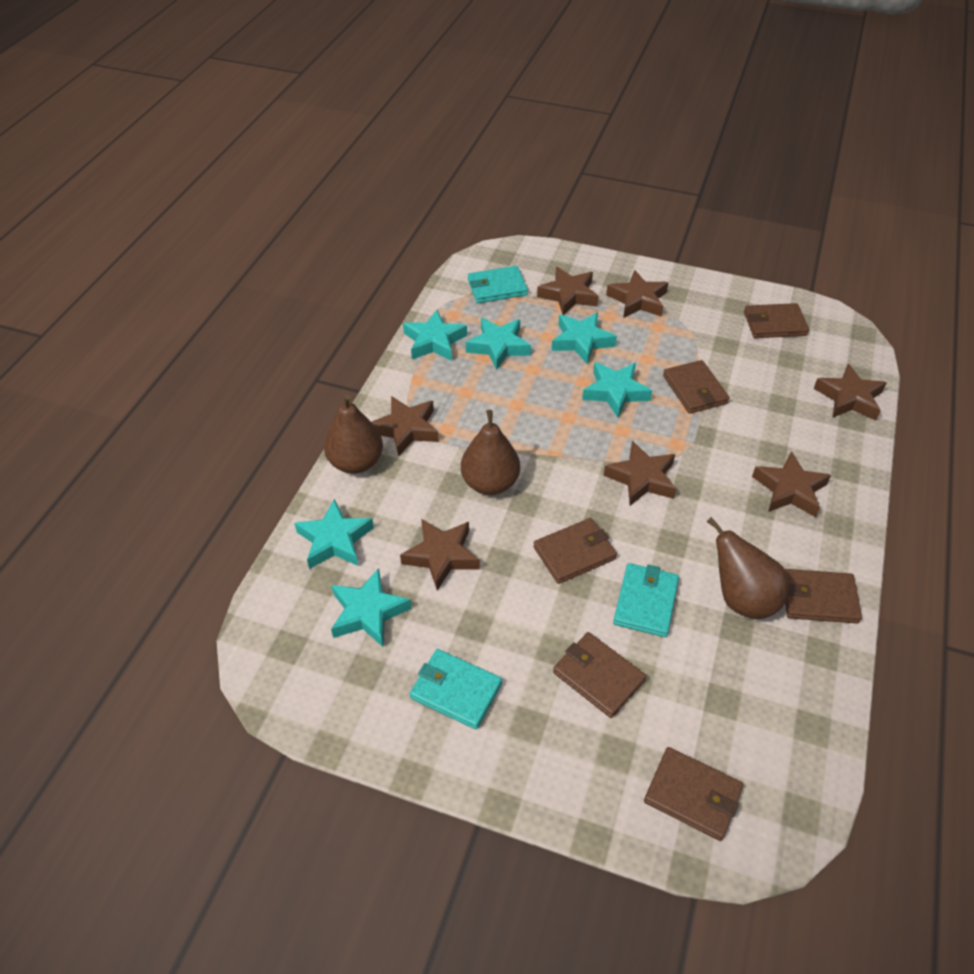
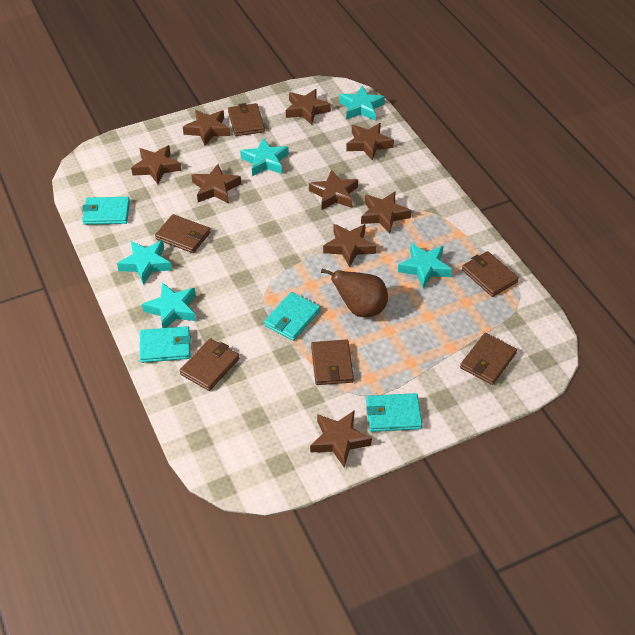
brown pear: [324,394,383,474] [461,410,520,495] [707,517,789,619] = 3 -> [321,268,388,317] = 1
brown star: [371,396,439,457] [400,519,480,590] [537,267,599,315] [603,441,676,506] [606,270,668,318] [752,451,831,517] [813,364,887,421] = 7 -> [131,145,181,184] [183,110,230,146] [191,164,241,204] [286,89,331,125] [309,169,358,210] [310,410,372,468] [323,224,376,267] [346,123,394,161] [361,192,412,234] = 9
turquoise star: [294,499,374,569] [331,568,412,647] [403,310,467,361] [466,318,531,370] [552,312,617,364] [582,362,652,417] = 6 -> [117,240,172,285] [142,282,196,328] [240,138,289,176] [339,85,385,121] [398,243,452,289] = 5
turquoise wallet: [410,649,502,729] [468,266,528,303] [613,563,679,637] = 3 -> [82,197,130,225] [140,326,191,363] [264,292,320,341] [366,393,422,432] = 4

